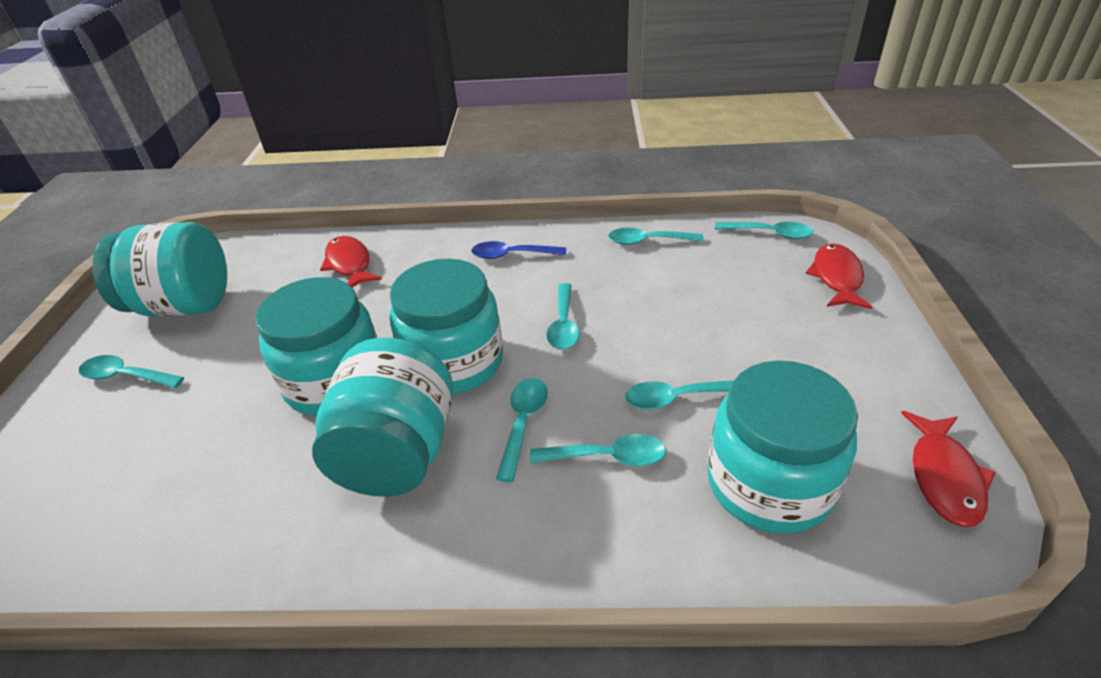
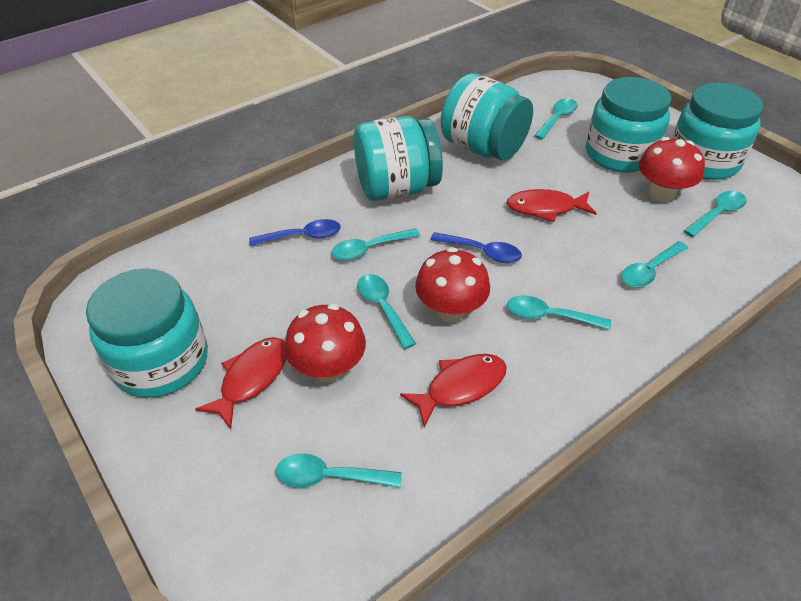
blue spoon: [471,241,566,259] = 1 -> [249,219,341,246] [430,232,522,263] = 2
red mushroom: none = 0 -> [285,304,366,382] [415,247,490,322] [638,137,705,202] = 3

